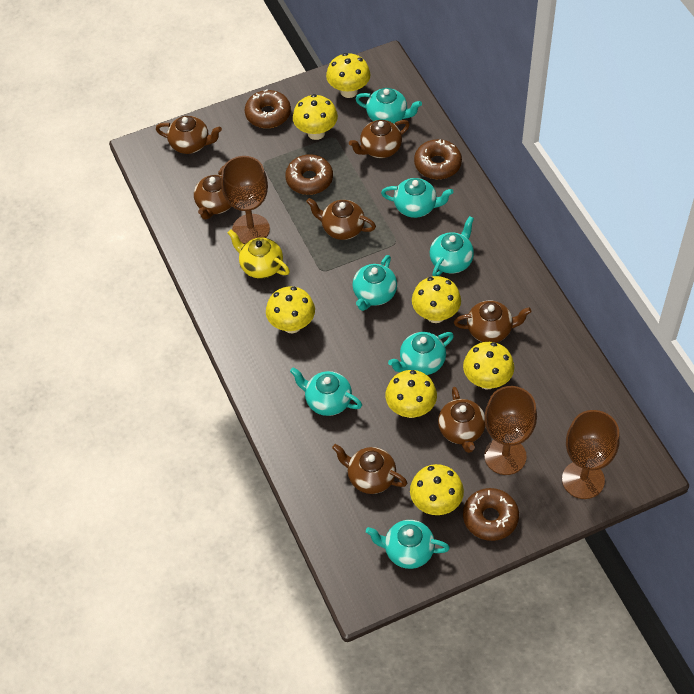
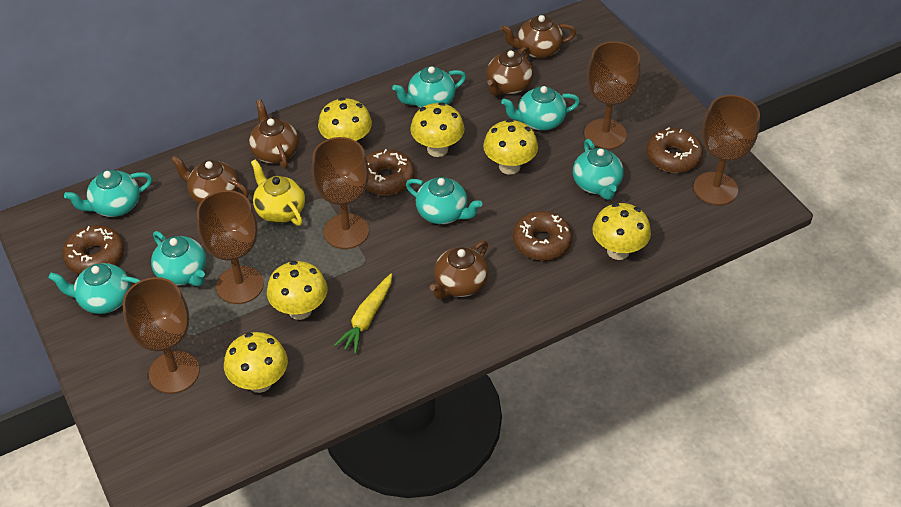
brown goblet: [221,156,270,244] [484,386,537,475] [562,410,620,499] = 3 -> [123,277,199,394] [197,190,264,304] [312,137,369,249] [584,41,641,150] [693,95,760,205] = 5
brown teapot: [156,116,222,154] [194,166,232,220] [306,198,376,240] [332,444,407,494] [349,120,410,158] [438,387,485,453] [454,300,532,343] = 7 -> [171,155,249,204] [249,100,299,169] [430,240,489,299] [486,46,533,96] [501,15,576,59] = 5
yellow carrot: none = 0 -> [334,274,392,354] = 1
yellow mushroom: [266,286,315,334] [293,94,338,140] [326,53,371,98] [385,370,437,418] [410,464,464,515] [412,276,461,323] [463,342,514,389] = 7 -> [224,332,288,393] [267,261,328,320] [318,97,372,141] [410,102,464,157] [483,119,538,175] [592,203,651,260] = 6

